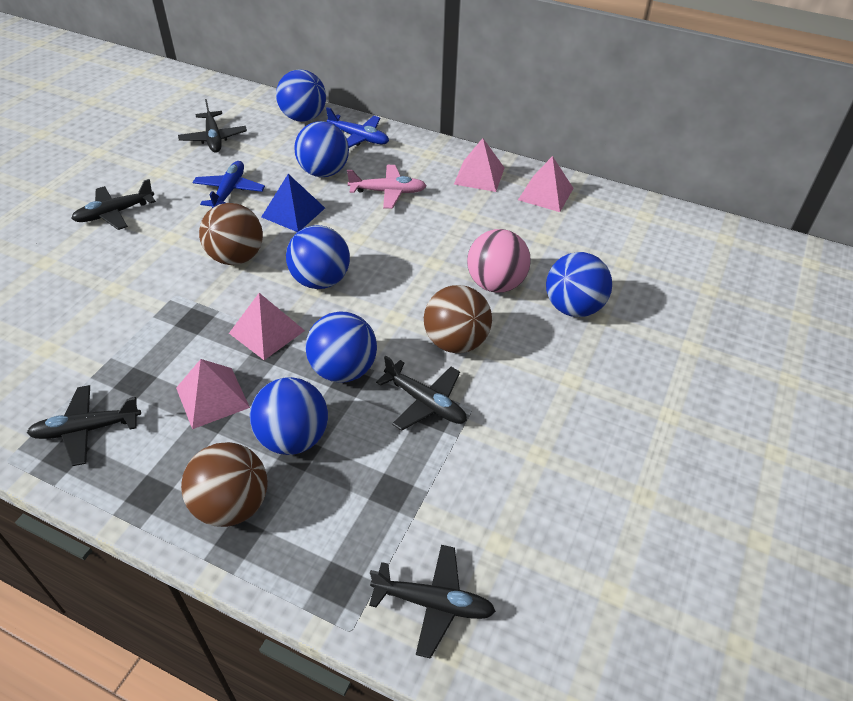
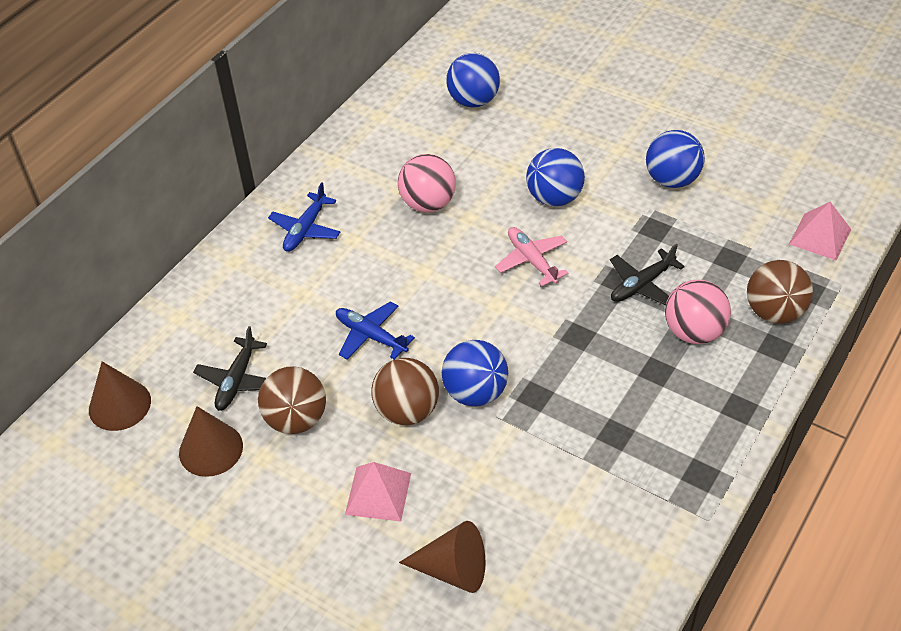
black plane: [27,385,141,466] [71,179,156,230] [178,99,247,153] [369,545,496,659] [376,356,467,431] = 5 -> [193,326,267,411] [610,244,685,305] = 2
blue ball: [250,377,328,455] [276,69,326,122] [286,225,350,289] [294,121,349,177] [305,312,377,383] [546,252,612,317] = 6 -> [442,340,508,407] [446,53,500,107] [526,148,585,207] [646,130,705,188] = 4
blue pyramid: [262,174,325,232] = 1 -> none = 0
brown cone: none = 0 -> [89,361,151,431] [179,406,243,477] [399,521,485,593] = 3
pink ball: [467,229,531,293] = 1 -> [398,154,456,212] [665,280,731,344] = 2
pink pyramid: [176,359,250,429] [229,293,305,360] [454,138,504,192] [518,156,574,212] = 4 -> [345,462,411,522] [789,202,851,261] = 2

